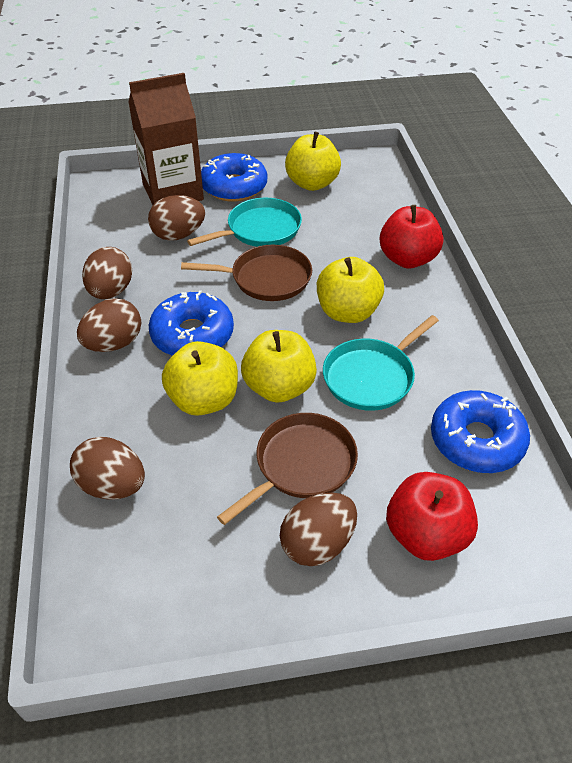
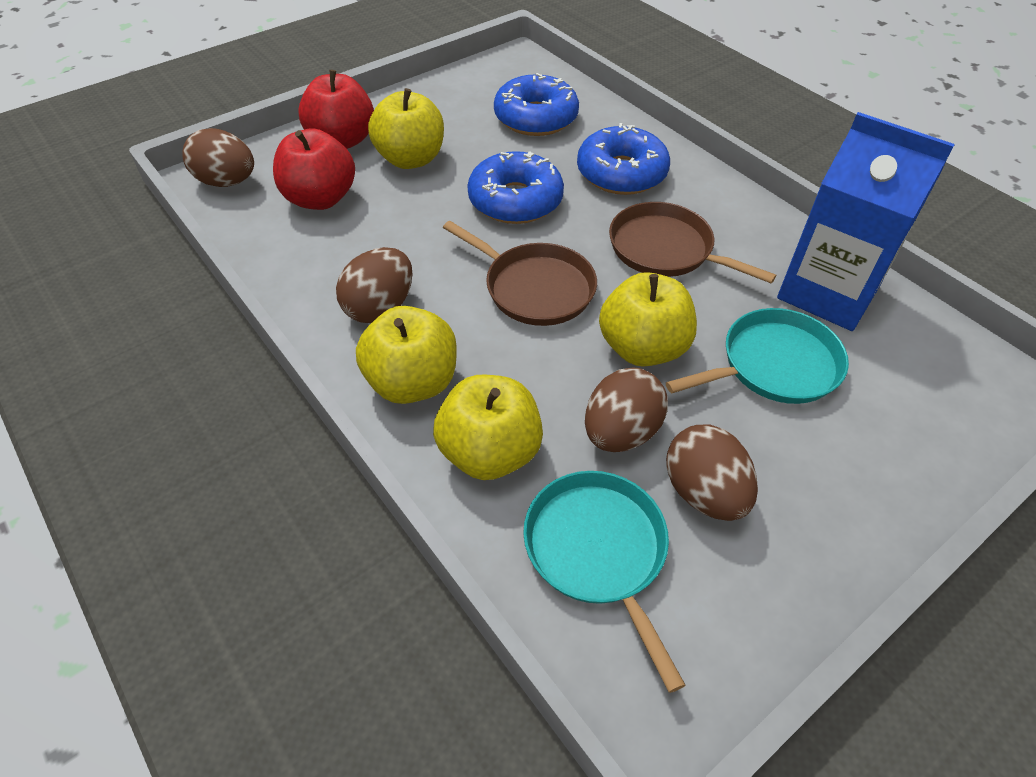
blue carton: none = 0 -> [777,112,955,331] = 1
brown carton: [128,73,204,205] = 1 -> none = 0
brown egg: [70,437,145,500] [77,298,141,352] [82,247,132,299] [148,195,205,241] [280,492,357,566] = 5 -> [182,128,254,187] [336,247,412,323] [585,367,668,452] [666,425,758,521] = 4

